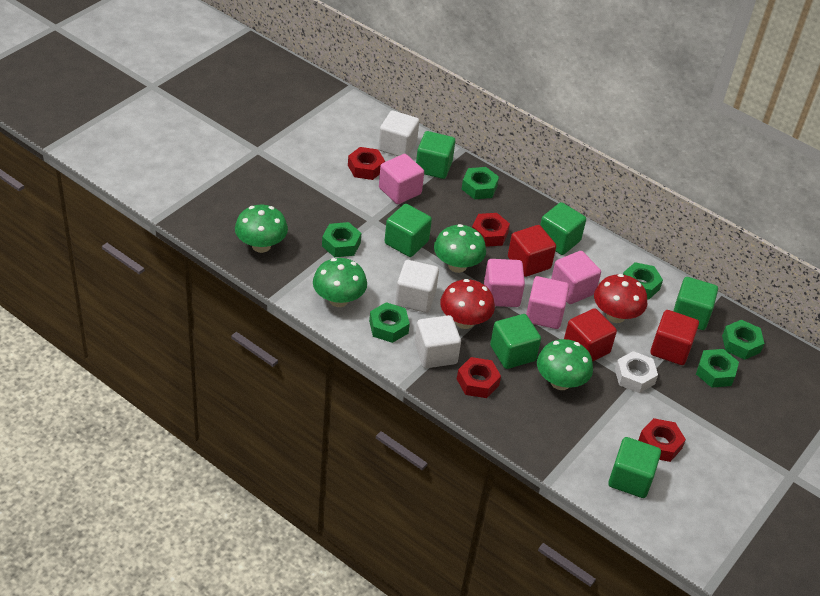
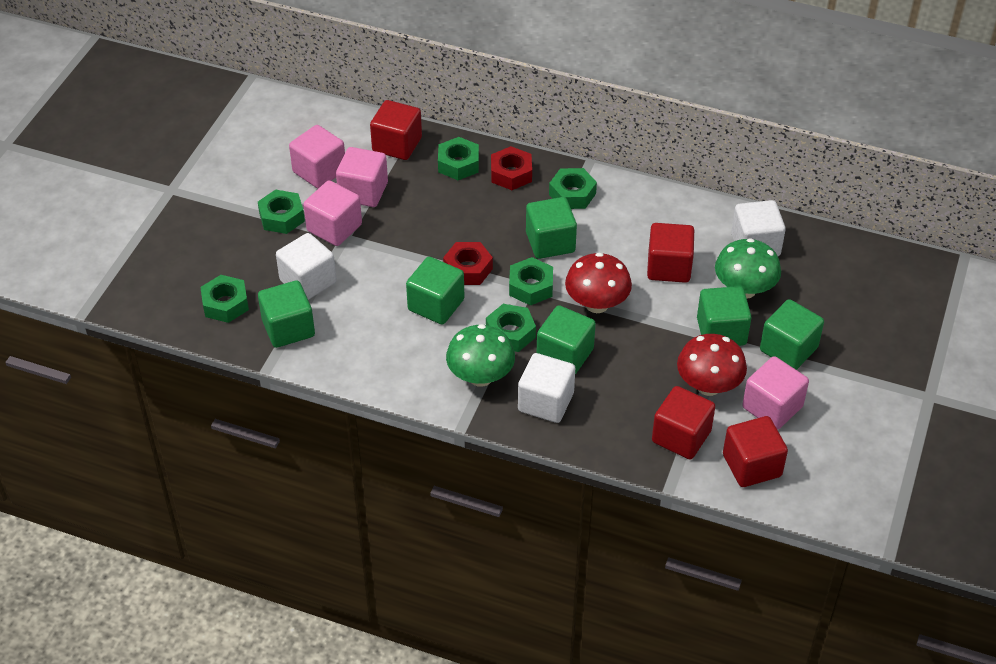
green mushroom: [235,205,288,253] [313,258,367,307] [434,224,486,273] [537,339,593,390] = 4 -> [446,324,515,387] [715,238,781,299] = 2
red cube: [508,225,556,277] [564,308,617,362] [650,310,699,365] = 3 -> [370,100,422,160] [647,223,694,283] [652,386,715,459] [723,416,788,487] = 4
red nut: [348,147,385,180] [457,357,501,398] [472,213,510,247] [638,418,686,462] = 4 -> [443,242,493,285] [491,146,532,190] = 2
white nut: [615,351,658,393] = 1 -> none = 0

